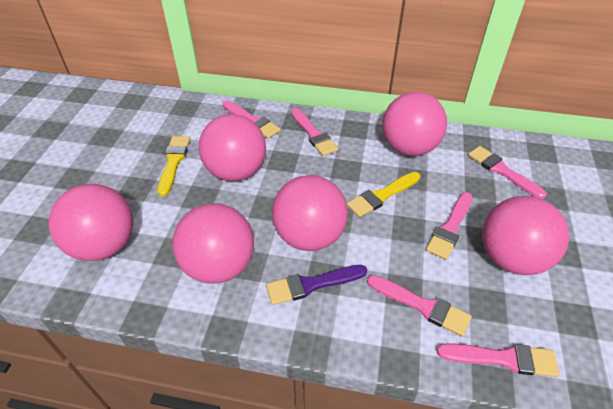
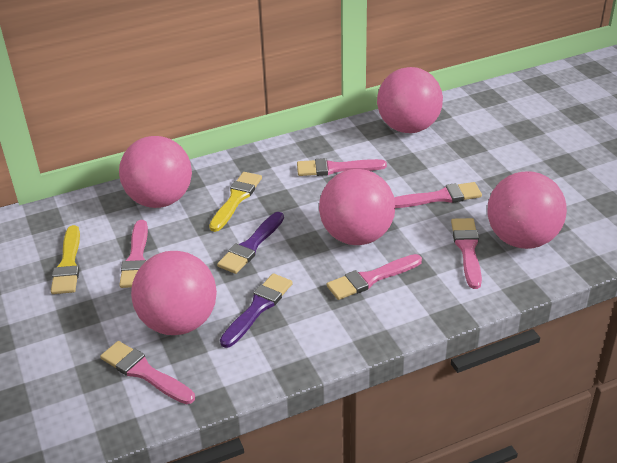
pink ball: [49,184,133,261] [172,203,254,284] [199,114,266,181] [272,175,348,251] [382,92,447,156] [482,196,569,275] = 6 -> [119,136,192,208] [131,251,217,335] [319,169,395,245] [377,67,443,133] [487,171,567,249] = 5
purple brush: [266,265,367,305] = 1 -> [217,212,284,274] [220,273,293,348] = 2

